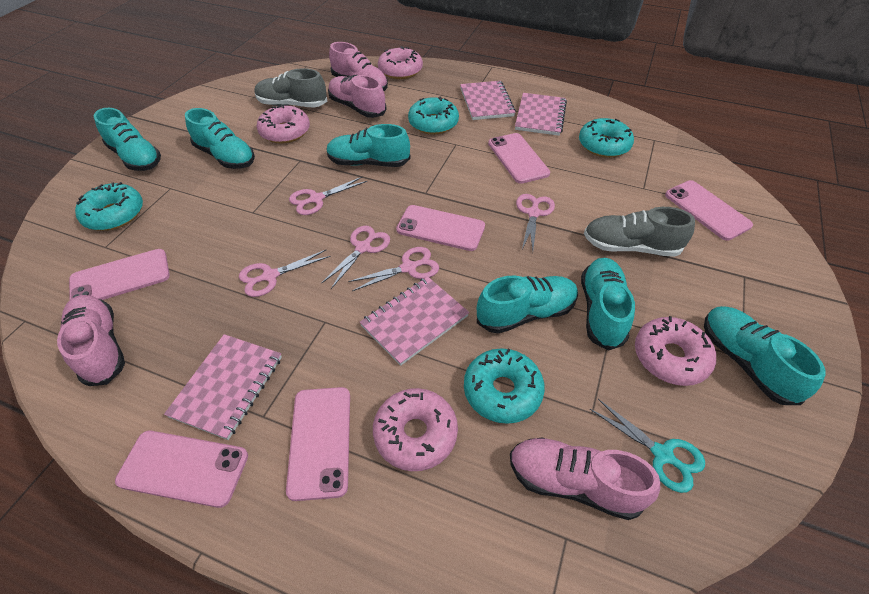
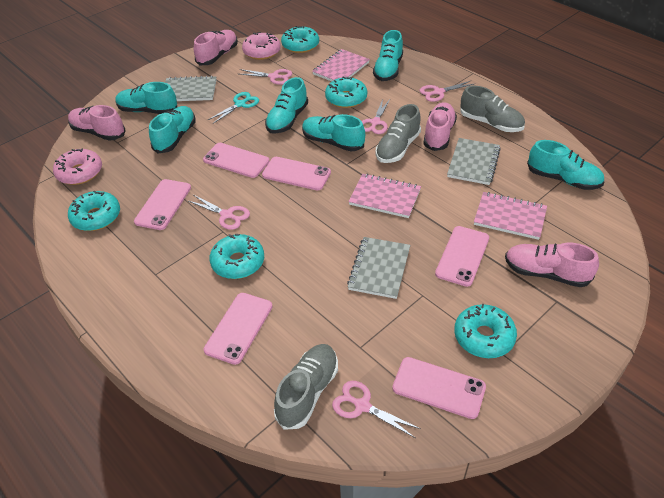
grey notebook: none = 0 -> [165,76,217,101] [347,237,410,299] [447,138,501,185] = 3
grey shoe: [255,68,327,108] [584,207,695,257] = 2 -> [274,344,338,430] [376,104,421,163] [460,86,525,132] = 3
pink donut: [257,105,310,144] [373,388,458,471] [378,46,423,79] [635,316,716,386] = 4 -> [53,149,102,185] [242,32,281,60] = 2
pink notebook: [164,334,282,440] [360,277,469,366] [460,81,516,120] [515,93,567,136] = 4 -> [312,49,370,81] [348,174,421,218] [474,192,547,240] = 3
turquoise donut: [75,182,143,231] [408,96,459,135] [464,348,545,424] [579,118,634,158] = 4 -> [68,190,120,231] [209,234,264,279] [281,26,319,53] [325,77,367,108] [454,304,517,358] = 5

